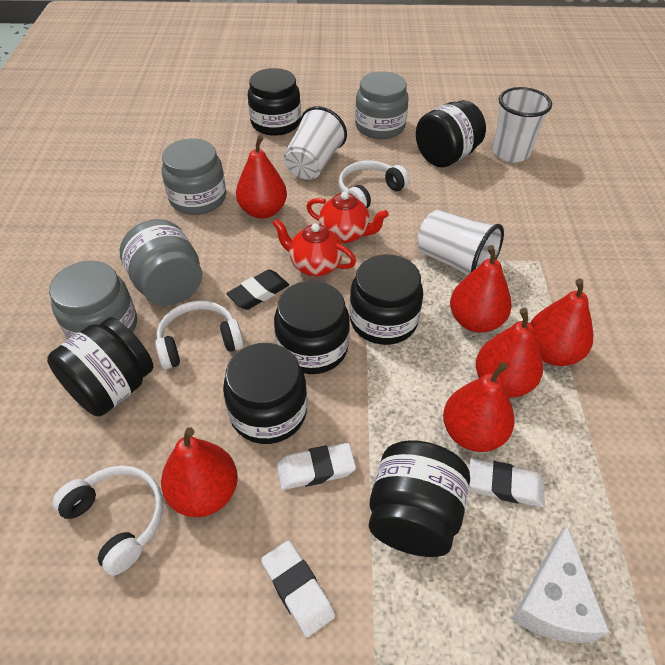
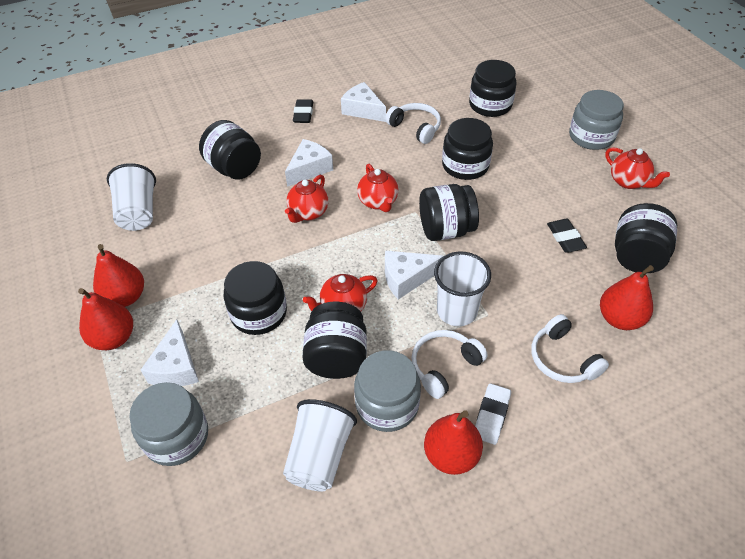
black eraser: [226,269,289,310] = 1 -> [293,99,313,123] [547,219,587,253] = 2
grey jar: [49,261,137,339] [120,219,202,306] [162,139,226,215] [355,71,409,139] = 4 -> [129,382,208,466] [354,350,421,432] [569,90,624,150] = 3
red pear: [161,427,238,517] [236,135,287,219] [443,362,515,452] [450,245,512,332] [476,308,543,397] [530,279,594,366] = 6 -> [78,288,133,350] [93,244,144,307] [424,410,483,475] [600,265,654,330] = 4
red teapot: [272,219,356,276] [306,191,389,243] = 2 -> [285,175,329,223] [303,274,378,311] [357,164,398,212] [605,147,670,189] = 4
white cheese: [512,525,610,643] = 1 -> [141,319,199,386] [285,139,333,187] [341,82,386,122] [385,250,443,299] = 4
white eraser: [261,541,335,637] [277,443,356,490] [469,458,544,507] = 3 -> [475,383,511,445] = 1

